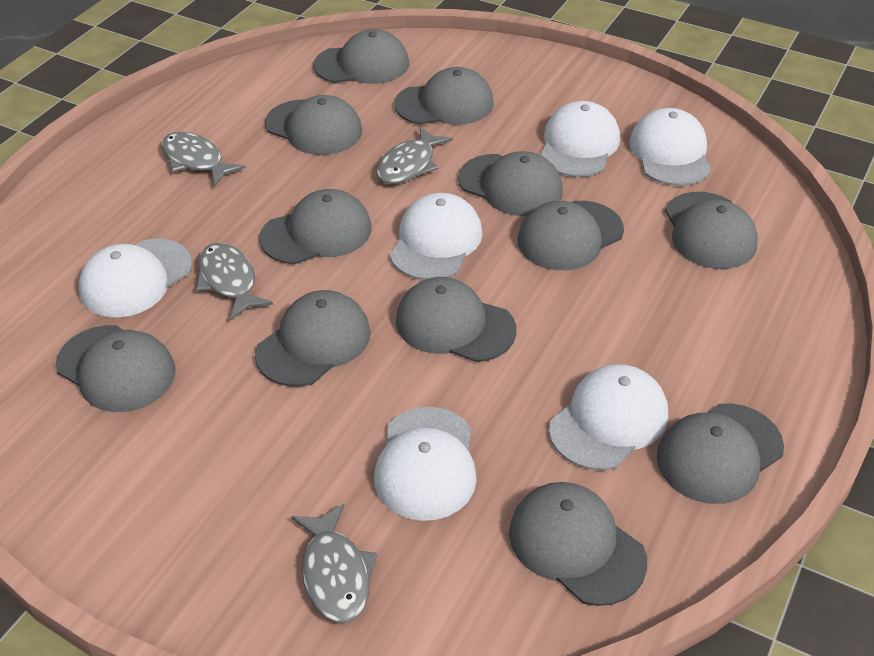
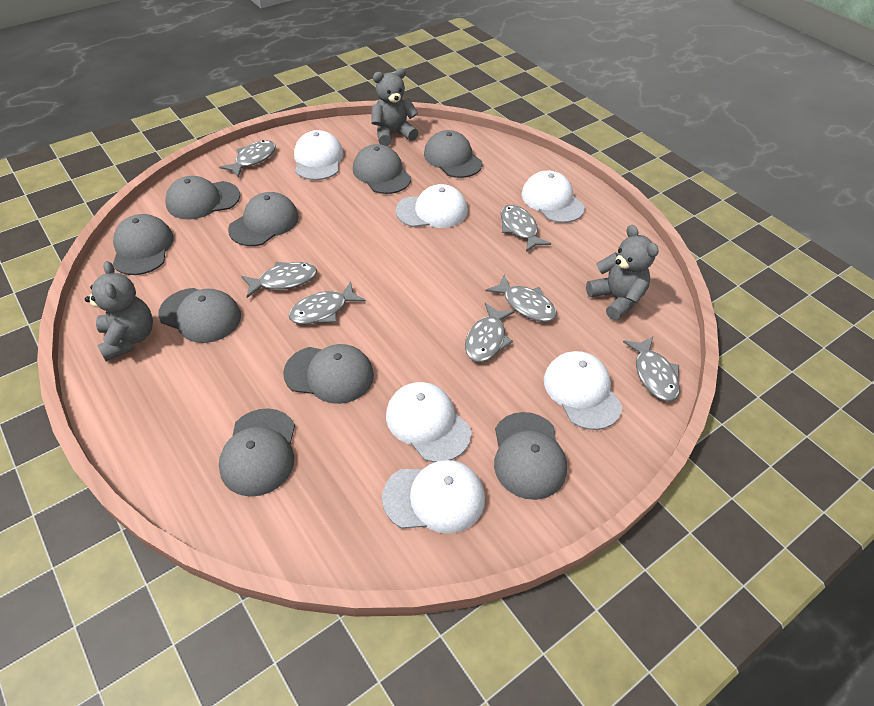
grey cap: [56,325,176,412] [255,290,371,387] [259,189,371,264] [265,95,362,155] [313,29,409,84] [394,67,494,125] [396,277,516,362] [458,151,563,216] [509,482,647,606] [517,201,624,270] [657,403,784,504] [665,192,758,269] = 12 -> [113,214,173,275] [158,288,241,343] [165,176,240,220] [219,408,295,497] [228,192,299,246] [283,344,374,404] [353,144,411,194] [424,130,482,178] [494,412,567,500] = 9
grey fish: [161,132,245,186] [196,243,273,321] [291,504,377,623] [376,126,453,184] = 4 -> [219,140,276,178] [241,262,317,298] [289,281,366,324] [465,303,515,362] [485,274,557,322] [501,205,551,252] [623,337,680,401] = 7
grey teddy bear: none = 0 -> [85,261,153,361] [371,68,418,146] [586,225,659,320] = 3

